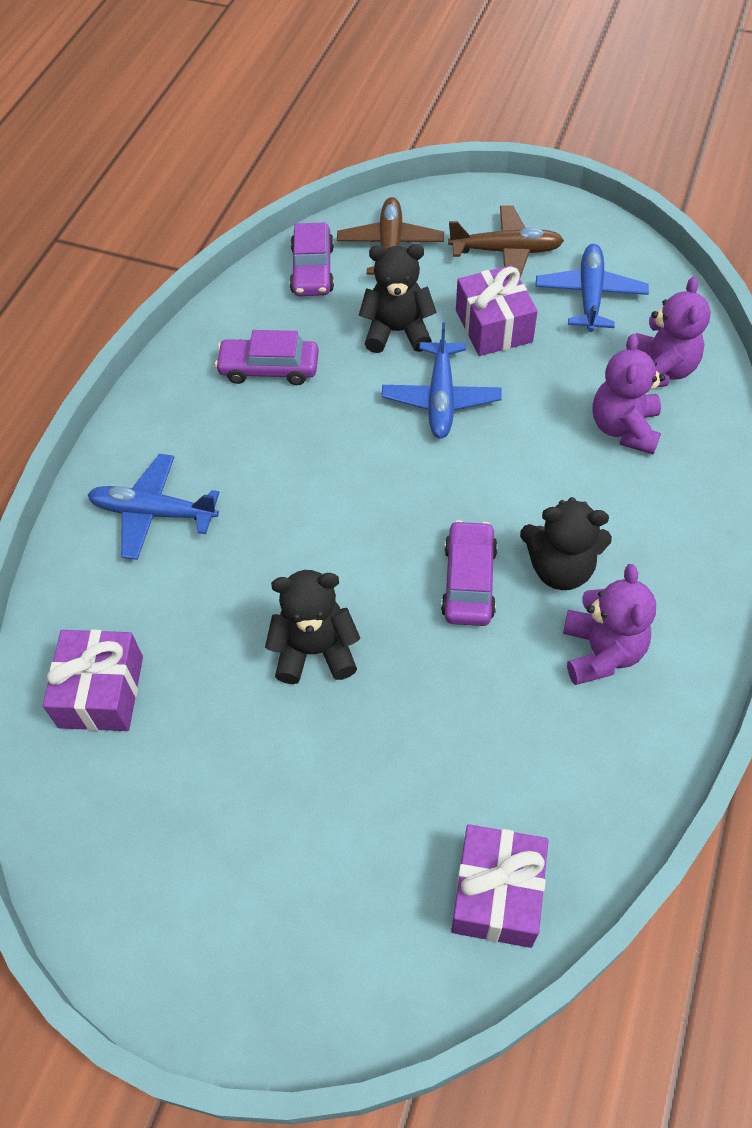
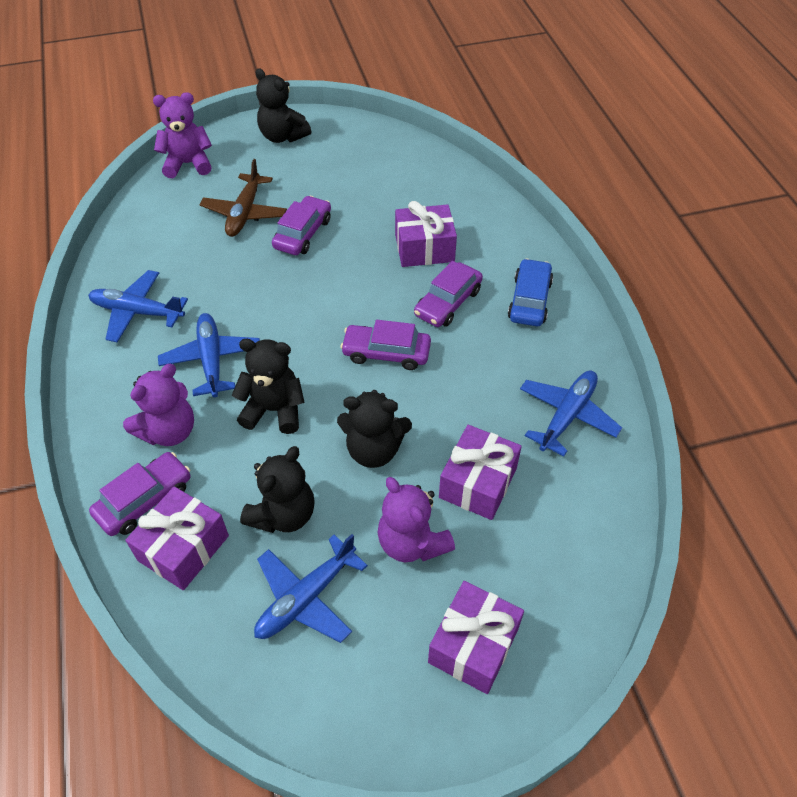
black teddy bear: [265,570,360,684] [359,244,437,353] [520,497,612,590] = 3 -> [232,339,305,434] [240,446,315,533] [255,68,311,143] [337,390,412,468] = 4
blue car: none = 0 -> [508,258,553,326] = 1
blue plane: [88,454,219,560] [382,322,502,439] [535,244,649,332] = 3 -> [88,270,188,342] [158,313,260,397] [254,534,368,643] [520,371,622,456] = 4
brown plane: [337,197,444,275] [448,205,564,277] = 2 -> [199,159,287,237] = 1
purple car: [215,330,319,385] [289,222,334,296] [441,520,498,626] = 3 -> [89,452,191,536] [272,196,331,255] [340,320,431,370] [414,261,483,327] = 4
purple gift: [43,629,143,731] [451,824,549,948] [456,265,538,356] = 3 -> [125,486,229,590] [395,201,457,267] [428,581,524,694] [439,425,522,520] = 4

